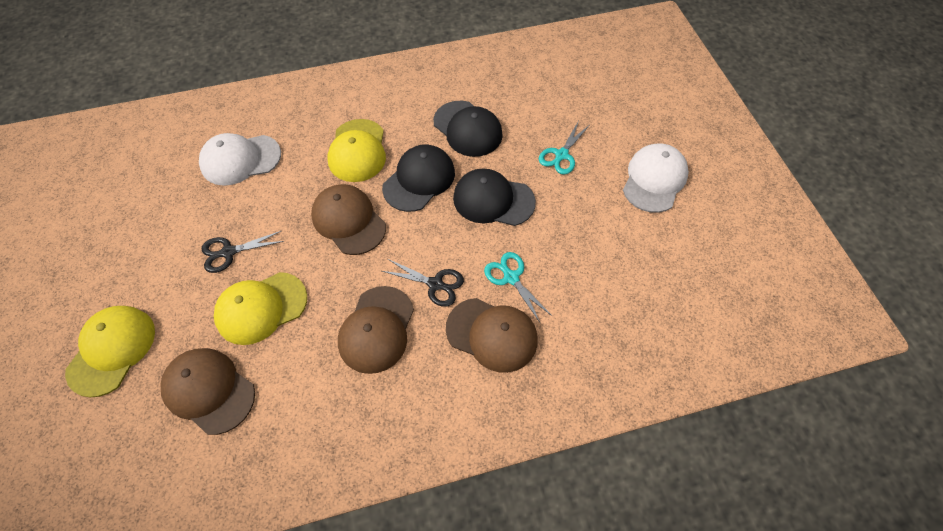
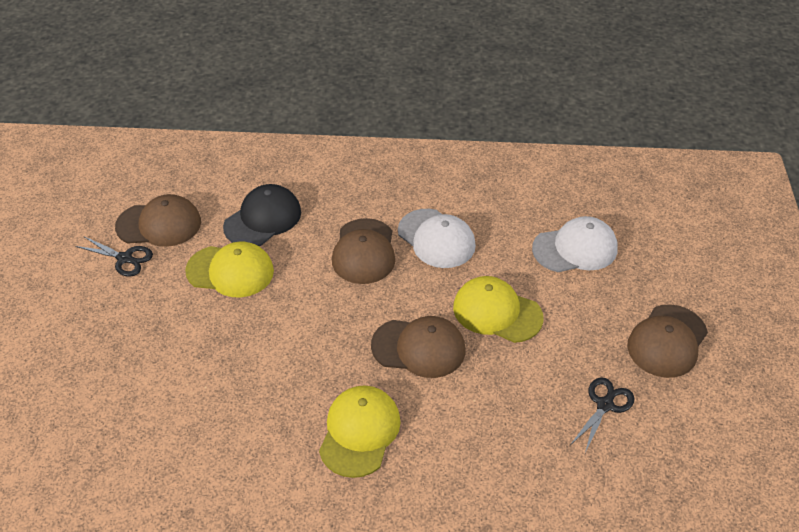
black cap: [382,144,455,212] [433,101,503,157] [453,168,536,226] = 3 -> [223,184,301,246] = 1
turquoise scissors: [484,252,552,324] [539,121,590,175] = 2 -> none = 0

